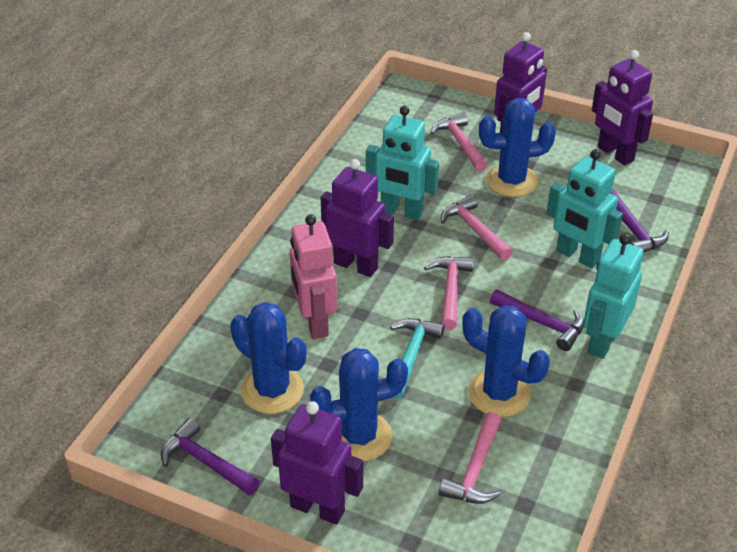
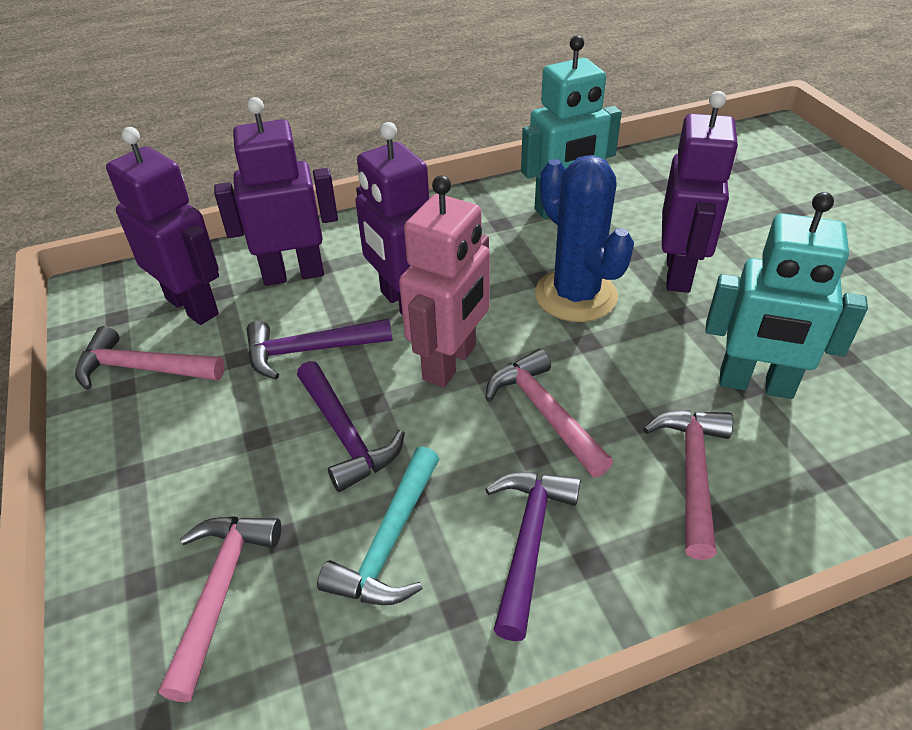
blue cactus: [230,302,306,414] [310,348,408,462] [462,305,550,417] [479,98,556,197] = 4 -> [535,155,634,322] = 1
turquoise robot: [366,106,439,220] [547,149,623,269] [583,234,644,359] = 3 -> [521,35,622,219] [705,192,868,399] = 2

